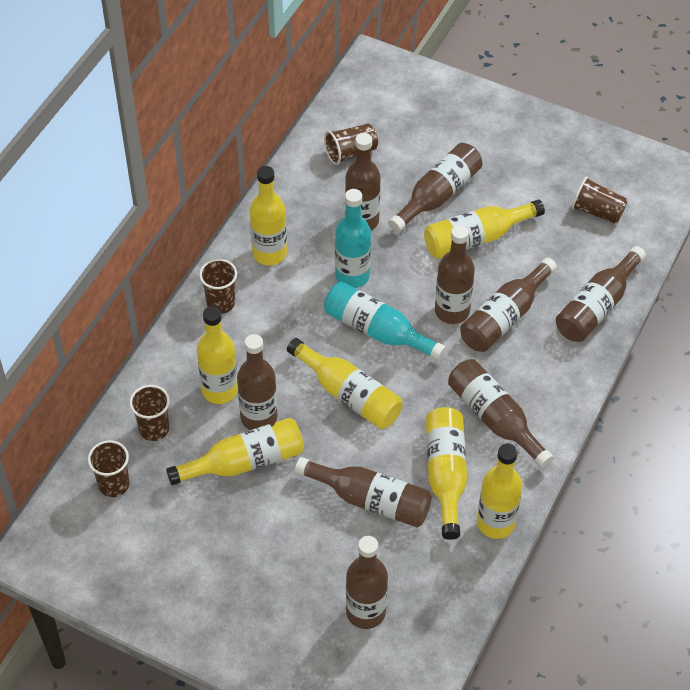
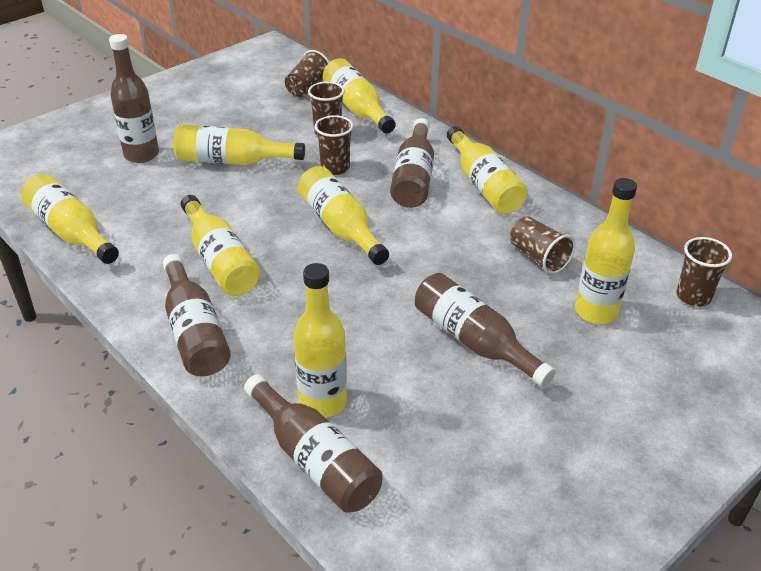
brown bottle: [237,334,277,430] [295,457,432,527] [345,133,381,230] [346,536,388,629] [388,143,482,233] [435,225,475,324] [448,359,554,469] [460,257,557,352] [556,246,646,342] = 9 -> [109,34,159,163] [163,254,231,376] [244,374,383,513] [390,118,434,208] [415,273,556,387] = 5
turquoise bottle: [324,282,446,361] [335,189,371,288] = 2 -> none = 0
yellow bottle: [166,418,304,485] [197,306,238,404] [250,166,287,265] [287,338,402,429] [424,200,545,259] [426,407,467,540] [477,444,522,539] = 7 -> [21,174,119,264] [173,124,305,165] [181,195,260,296] [294,263,347,418] [298,166,389,265] [323,58,396,133] [447,126,528,214] [575,178,637,324] = 8

